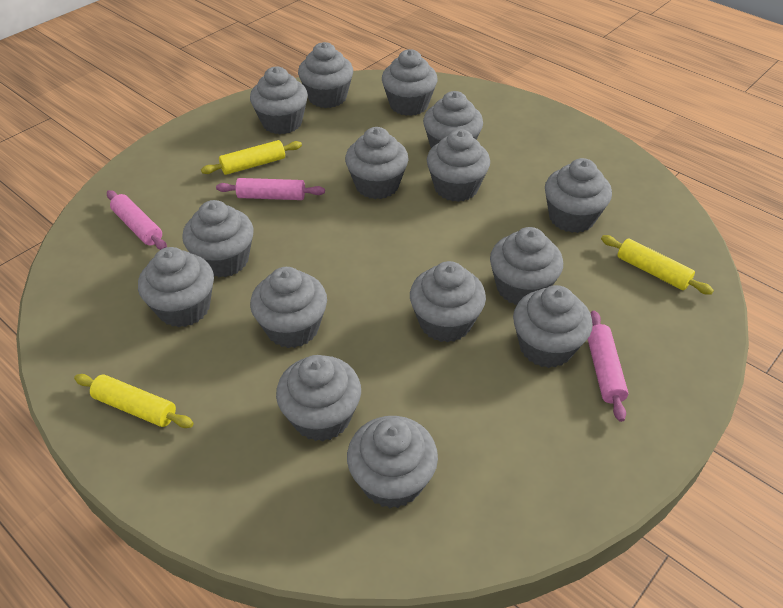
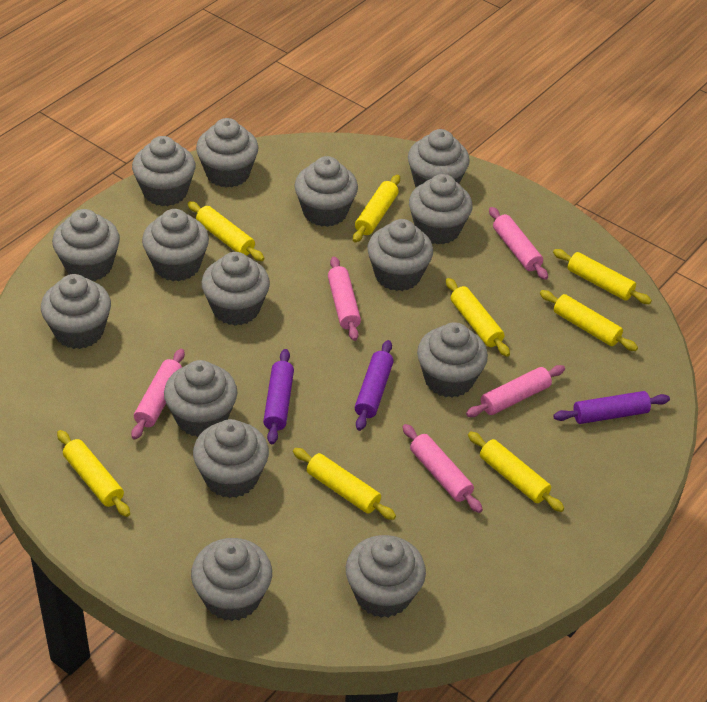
pink rolling pin: [107,190,167,250] [216,178,325,200] [588,311,628,422] = 3 -> [131,349,185,440] [328,257,361,341] [402,424,483,513] [466,365,565,417] [489,207,548,280] = 5
purple rolling pin: none = 0 -> [263,349,294,444] [355,340,394,431] [553,391,670,424] = 3
yellow rolling pin: [74,374,194,428] [201,140,302,175] [601,235,714,295] = 3 -> [57,430,130,517] [188,201,264,261] [293,448,396,520] [353,175,400,243] [446,278,510,357] [468,431,565,512] [540,290,638,351] [553,249,652,304] = 8

